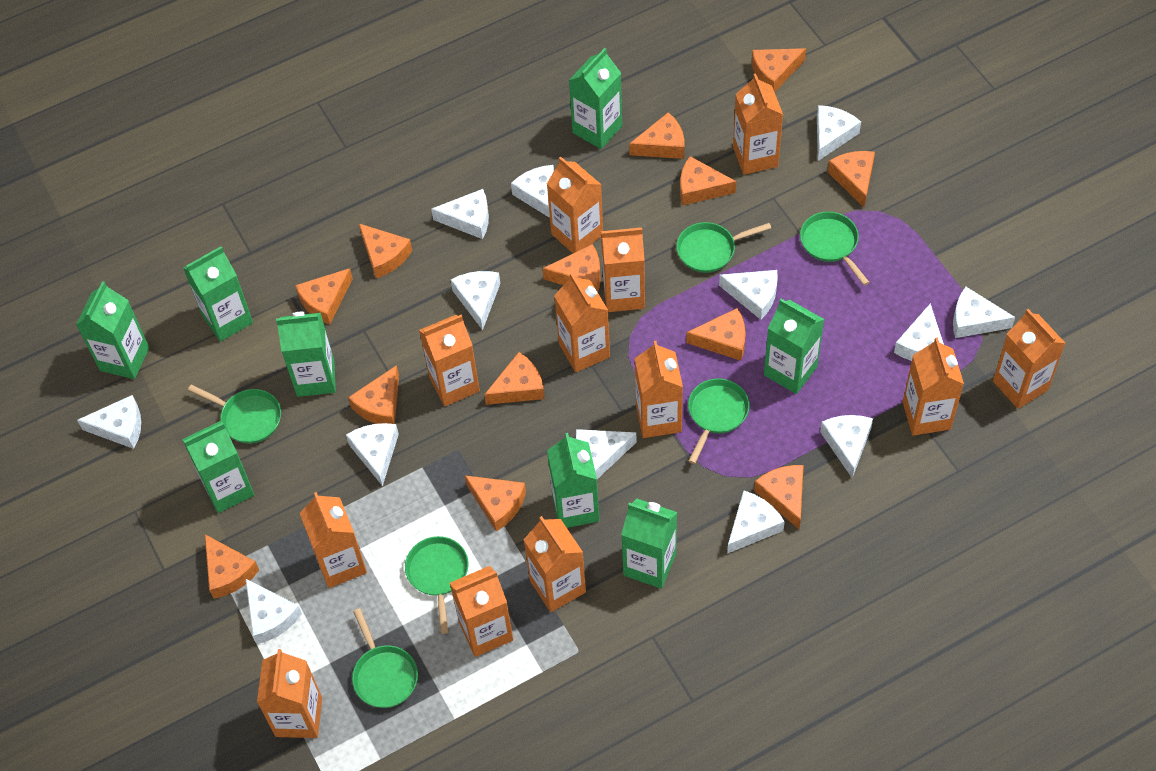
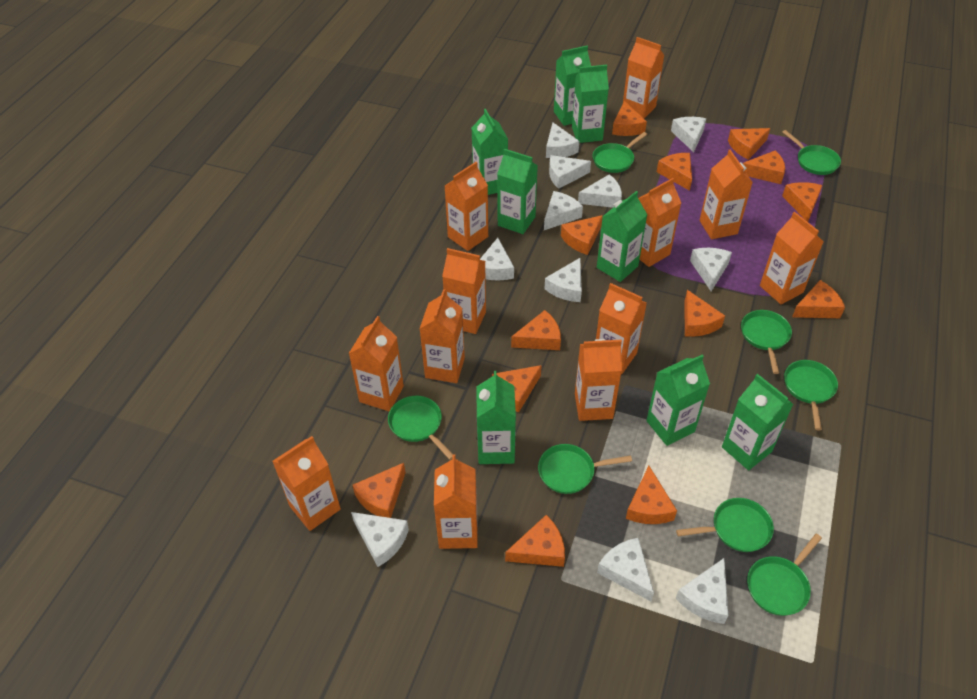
green pan: [188,384,281,444] [352,608,418,708] [405,536,469,634] [676,222,771,273] [688,378,749,464] [800,212,869,286] = 6 -> [388,396,453,460] [538,444,632,494] [593,132,647,173] [676,498,774,552] [741,310,792,374] [747,534,822,616] [782,130,841,175] [784,360,838,430] = 8
white cheese: [77,395,141,449] [246,579,302,644] [346,423,399,486] [431,189,489,239] [451,271,500,330] [511,165,554,218] [576,429,637,479] [719,270,778,320] [727,490,785,554] [817,105,861,161] [820,415,873,478] [894,303,944,361] [953,287,1015,338] = 13 -> [351,512,409,567] [480,238,514,281] [544,191,583,230] [544,258,582,302] [546,123,579,158] [549,155,591,189] [578,174,622,208] [597,538,654,601] [671,117,706,152] [676,558,728,624] [690,248,732,291] = 11

